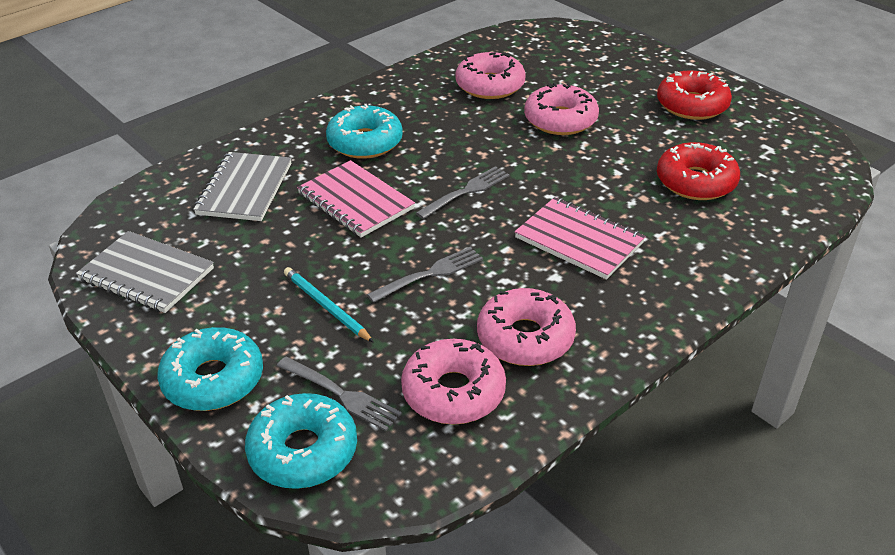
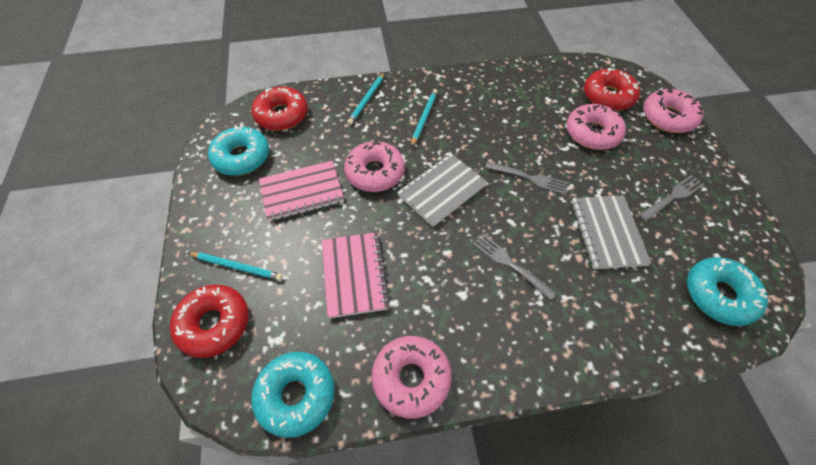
red donut: [657,70,732,120] [657,142,740,200] = 2 -> [170,284,249,358] [251,86,308,131] [584,68,640,111] = 3
turquoise pencil: [284,267,374,343] = 1 -> [188,252,283,281] [347,72,385,125] [411,89,438,147] = 3

